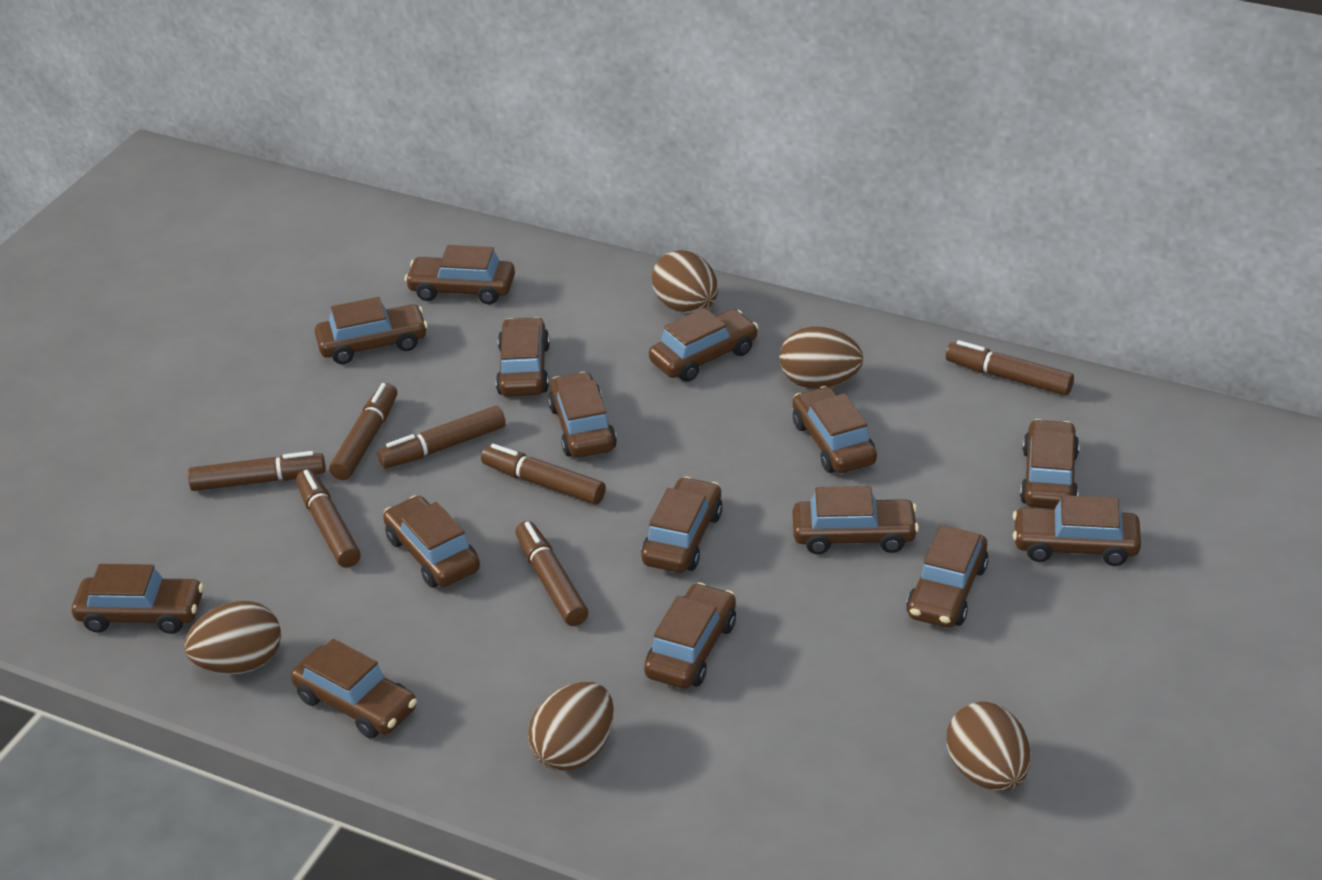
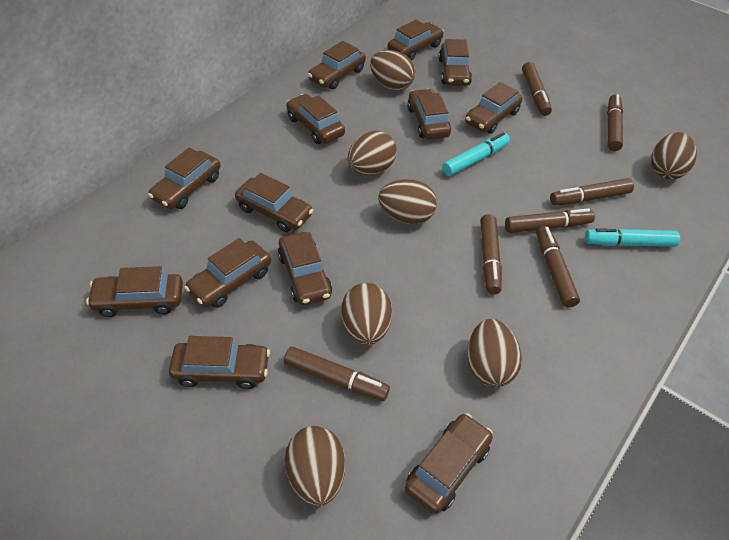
brown car: [72,564,204,634] [291,639,417,738] [315,297,428,364] [383,495,480,588] [405,245,515,304] [496,317,550,397] [548,372,617,458] [641,477,723,573] [644,583,736,689] [649,308,758,382] [793,386,877,473] [793,486,919,554] [906,525,989,628] [1013,495,1141,566] [1020,419,1080,509] = 15 -> [86,266,183,317] [148,148,220,209] [169,336,270,389] [184,238,271,308] [235,173,313,232] [278,232,332,305] [286,94,345,144] [308,41,366,89] [388,20,444,61] [405,413,493,514] [407,89,451,139] [438,39,472,86] [465,82,522,134] = 13
brown egg: [184,601,281,674] [528,682,614,771] [652,250,718,314] [779,326,863,389] [947,701,1031,791] = 5 -> [285,426,345,506] [342,283,392,345] [348,131,397,175] [370,50,415,90] [378,179,437,224] [467,319,522,387] [651,132,697,179] = 7
turquoise marker: none = 0 -> [442,132,510,176] [585,228,680,247] = 2

